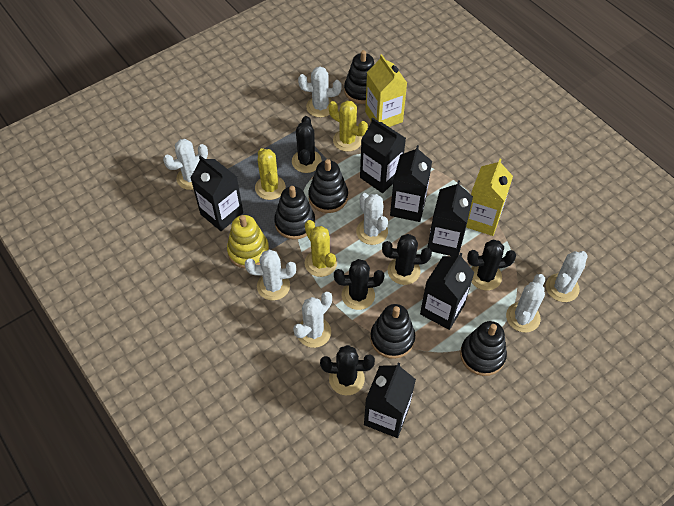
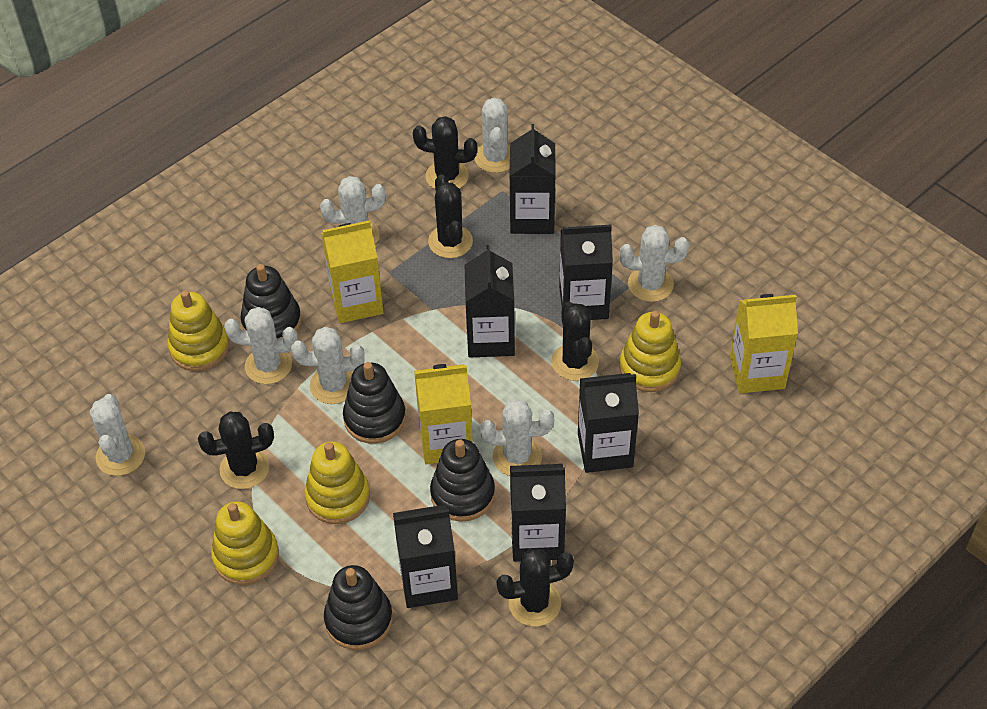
black stacking toy: [274,186,315,240] [308,159,348,213] [344,50,374,104] [370,304,415,359] [460,321,507,376] = 5 -> [241,264,301,338] [324,565,393,650] [343,362,406,444] [430,439,495,522] = 4
yellow cactus: [255,148,286,200] [305,220,337,277] [329,101,368,152] = 3 -> none = 0
yellow carton: [365,54,407,127] [466,159,513,236] = 2 -> [321,220,384,323] [414,364,473,464] [730,294,798,393] = 3
yellow stacking toy: [227,215,269,269] = 1 -> [167,290,229,371] [211,501,279,585] [304,442,370,524] [619,311,681,392] = 4

